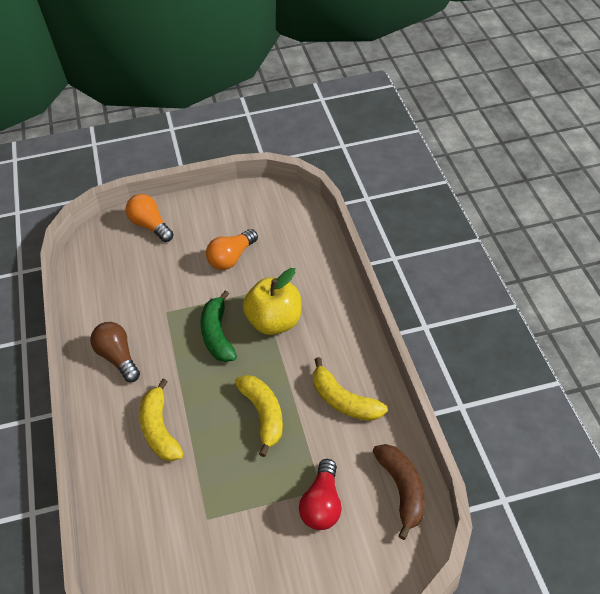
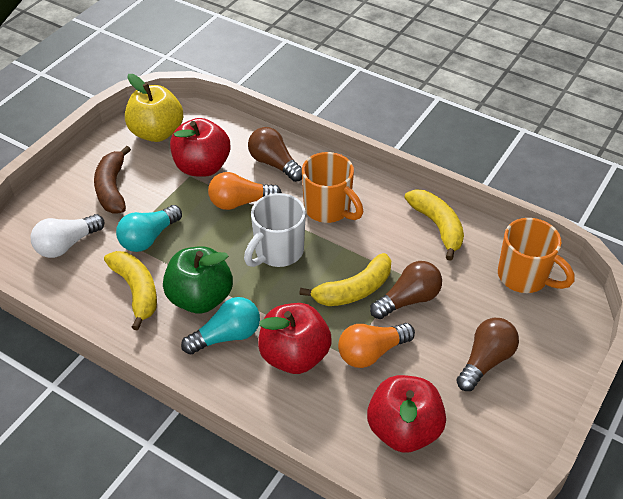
brown light bulb: [90,322,140,382] = 1 -> [248,127,302,182] [370,261,442,319] [456,318,519,391] = 3
green apple: none = 0 -> [163,246,233,314] = 1
green banana: [200,290,237,362] = 1 -> none = 0
orange mug: none = 0 -> [302,152,363,223] [498,218,575,293] = 2
red apple: none = 0 -> [170,118,230,177] [258,303,332,374] [367,375,446,453] = 3
red light bulb: [299,459,342,530] = 1 -> none = 0
turquoise light bulb: none = 0 -> [116,205,182,252] [181,297,260,355] = 2
white light bulb: none = 0 -> [31,214,104,258] = 1
white mug: none = 0 -> [244,193,306,267] = 1

